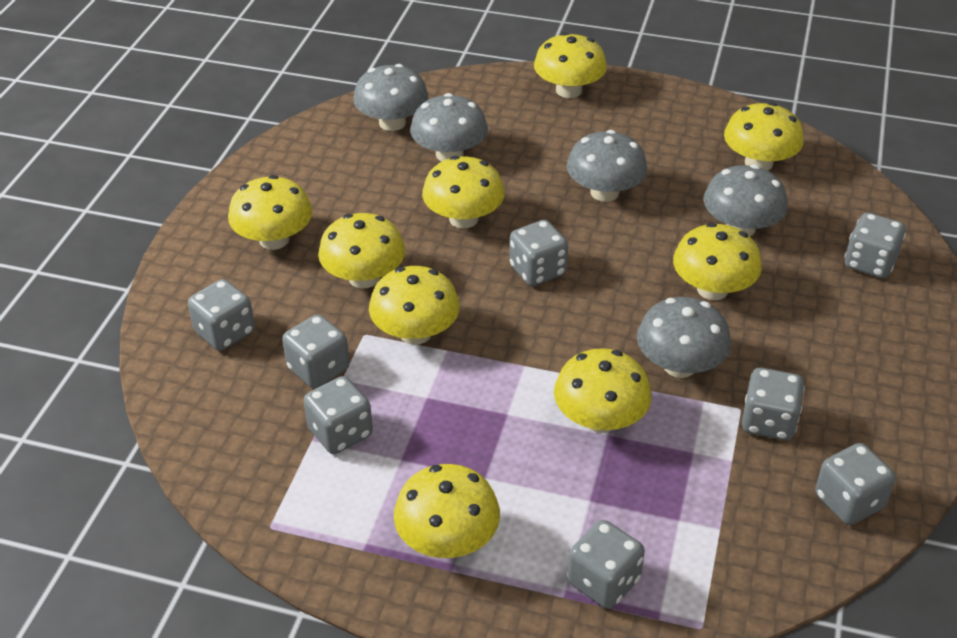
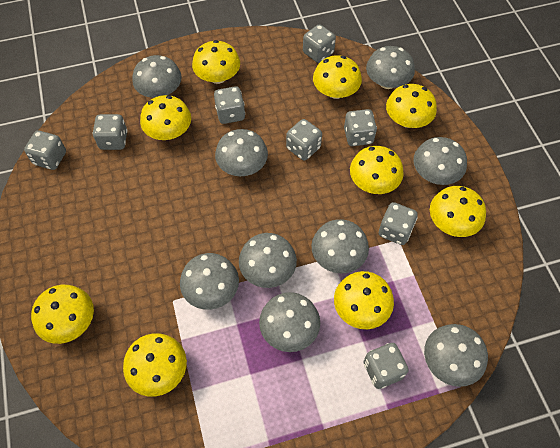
grey mushroom: [353,64,429,131] [410,93,488,161] [567,130,647,202] [637,297,731,378] [703,165,788,236] = 5 -> [132,55,182,98] [180,253,239,310] [215,129,268,176] [239,233,297,288] [259,292,320,352] [311,219,369,273] [366,46,415,89] [413,137,467,185] [424,324,488,387] = 9

